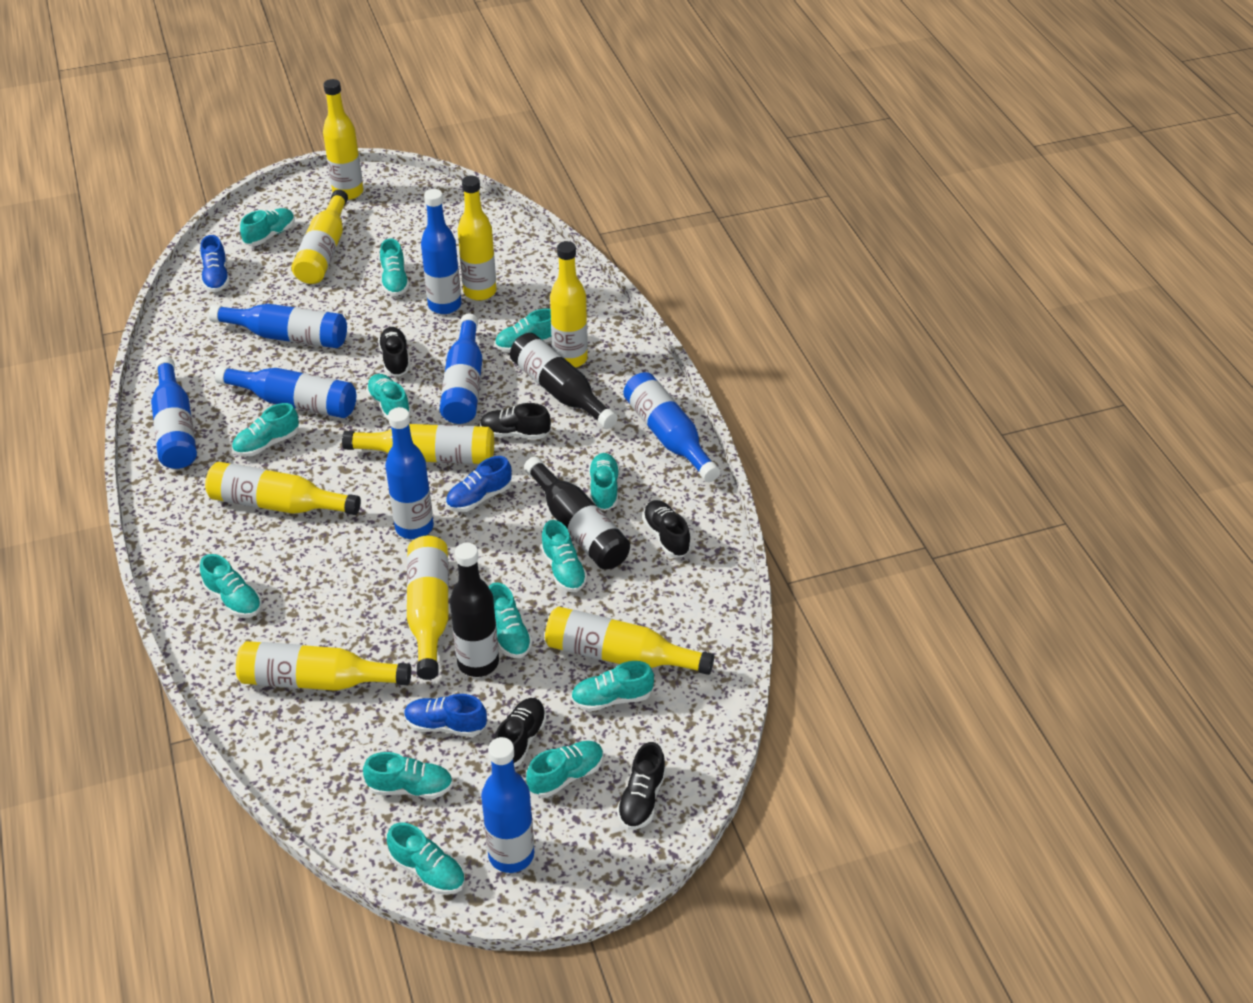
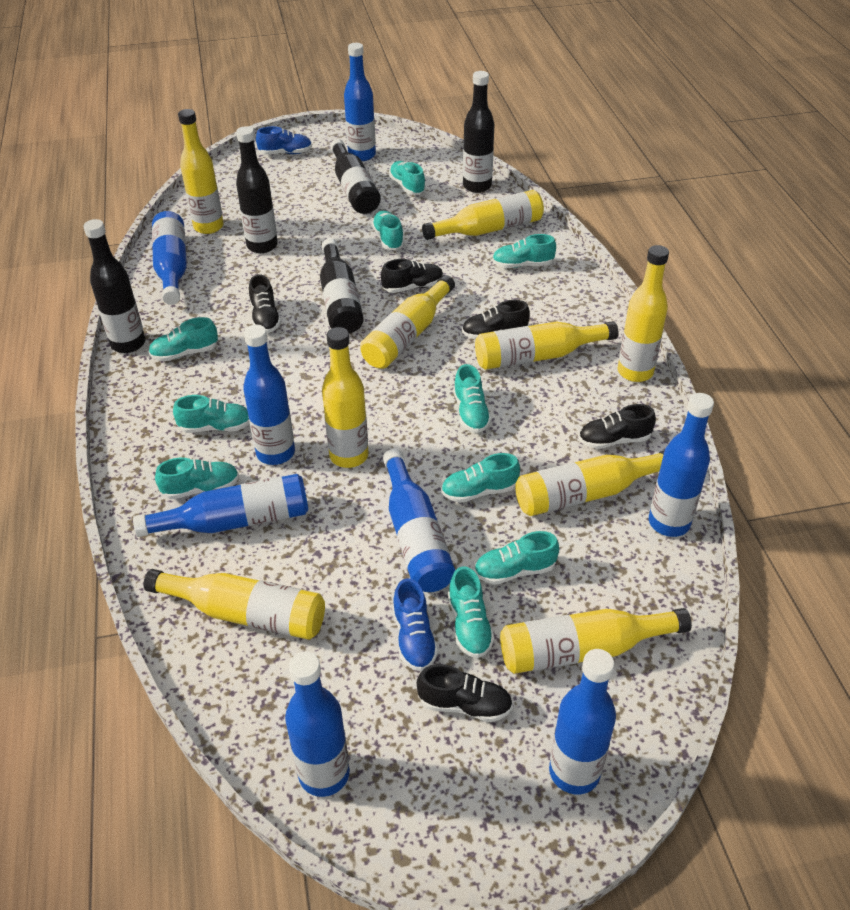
black bottle: [450,543,499,677] [510,333,618,429] [524,456,630,570] = 3 -> [83,219,145,353] [236,126,278,253] [320,238,364,334] [330,139,381,214] [463,71,495,193] = 5
blue shoe: [200,235,230,292] [404,694,487,737] [446,456,512,512] = 3 -> [256,126,312,154] [393,578,438,671] = 2
turquoise shoe: [200,554,262,618] [232,403,299,457] [240,208,295,246] [363,752,453,799] [366,374,411,421] [380,239,409,296] [387,823,465,895] [489,582,533,658] [495,309,552,352] [526,741,604,797] [541,520,588,592] [571,661,654,711] [589,453,619,511] = 13 -> [148,317,218,361] [155,458,239,499] [173,395,250,433] [372,211,404,250] [389,161,426,195] [441,453,520,503] [448,567,494,658] [453,364,491,433] [474,531,559,585] [492,234,556,268] = 10

